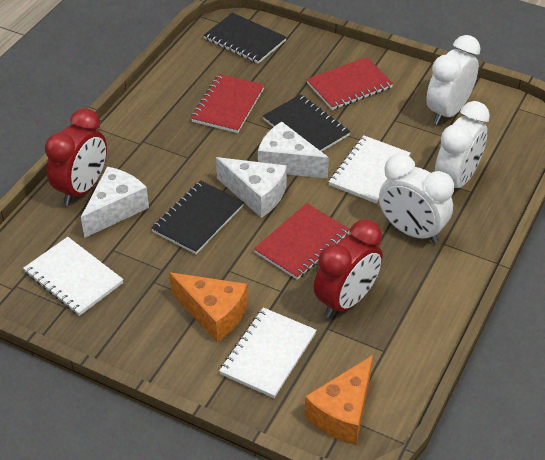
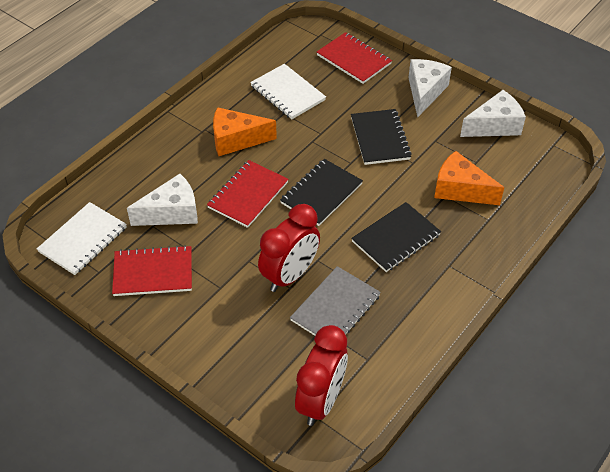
grey notebook: none = 0 -> [290,266,381,336] = 1
white clock: [379,154,454,243] [426,35,481,125] [435,101,490,188] = 3 -> none = 0
white notebook: [23,237,123,316] [219,307,317,398] [329,135,411,204] = 3 -> [37,202,127,275] [250,64,326,119] = 2

